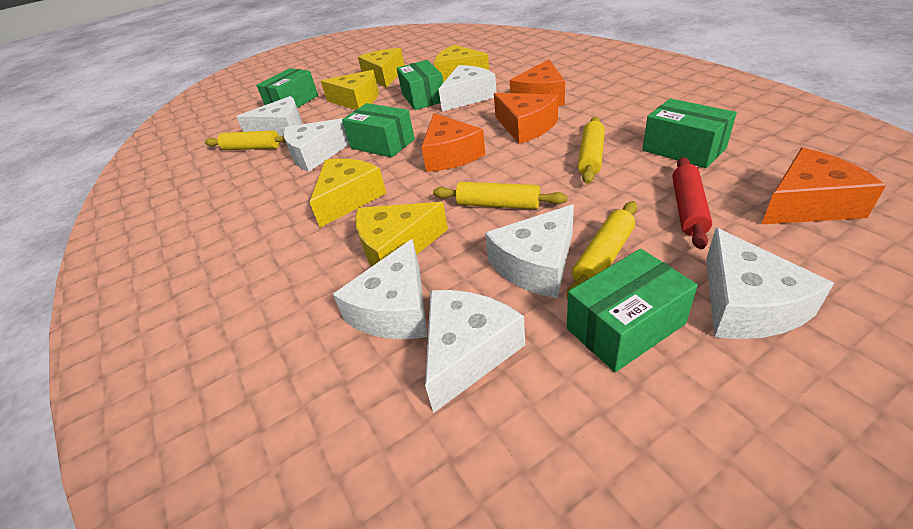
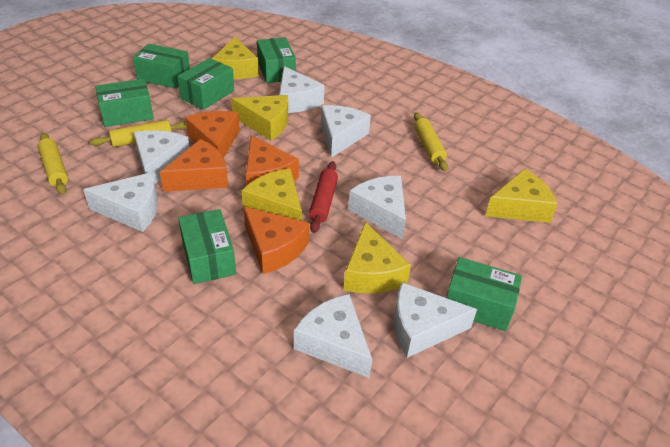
green box: [256,68,318,108] [342,103,415,158] [397,60,443,110] [567,249,698,372] [642,98,737,168] = 5 -> [95,79,154,127] [133,44,190,89] [177,58,234,110] [178,209,236,284] [257,37,296,83] [446,257,522,331] = 6
yellow rolling pin: [205,130,286,150] [433,182,567,209] [567,201,637,300] [578,117,605,184] = 4 -> [38,133,68,195] [90,120,187,147] [414,112,448,171] = 3

